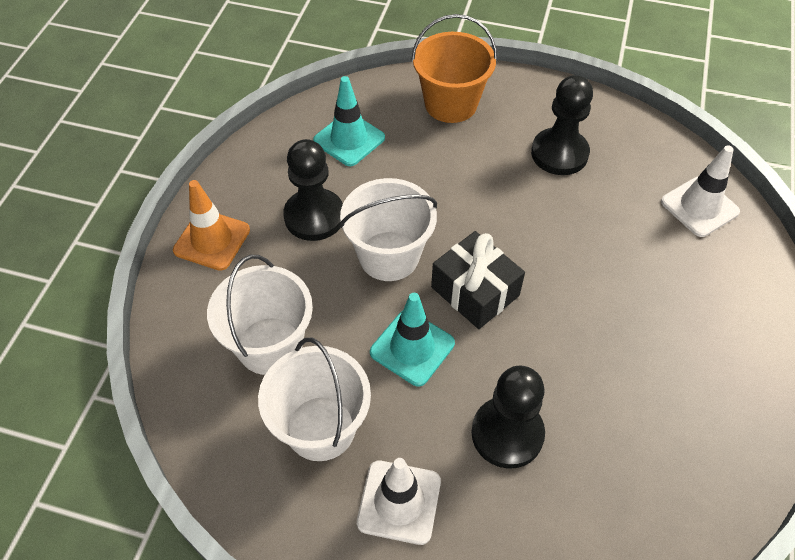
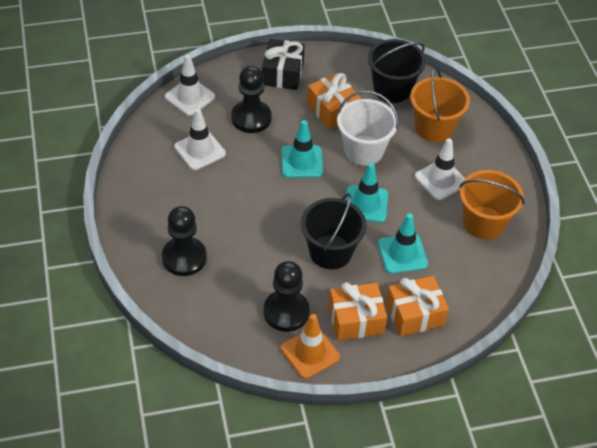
black bucket: none = 0 -> [301,193,367,269] [368,39,426,103] = 2
orange bucket: [411,14,497,123] = 1 -> [410,67,470,142] [459,170,524,240] = 2
orange gift: none = 0 -> [307,73,361,130] [328,282,387,341] [386,276,449,336] = 3
turquoise traffic cone: [313,76,385,166] [370,293,455,386] = 2 -> [281,120,323,178] [346,163,388,222] [378,213,428,274] = 3
white bucket: [207,255,313,375] [258,338,371,461] [340,178,437,281] = 3 -> [337,90,399,166] = 1
white traffic cone: [357,458,441,545] [661,145,740,237] = 2 -> [165,55,215,116] [174,108,226,170] [415,138,465,200] = 3

